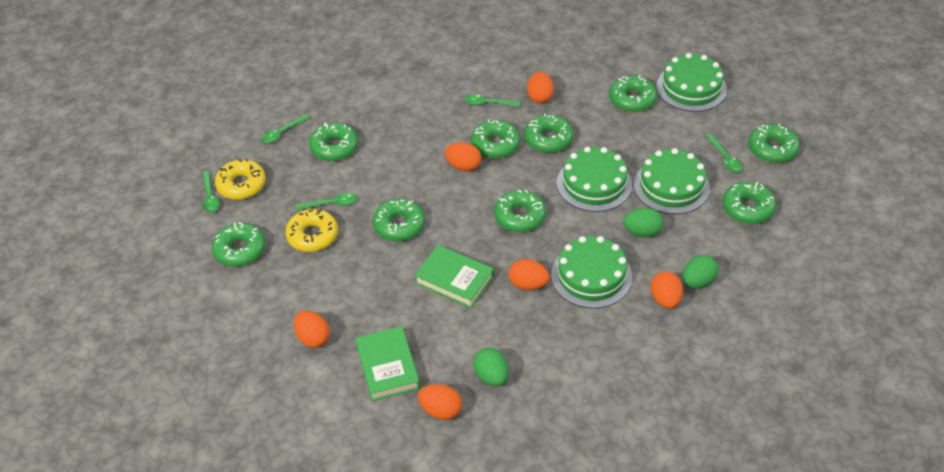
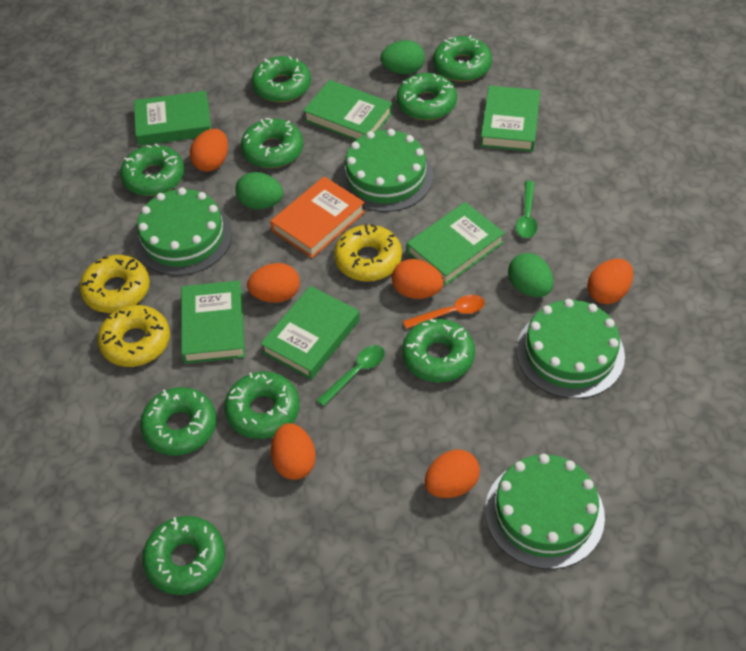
green book: [355,326,420,401] [414,245,494,308] = 2 -> [134,91,211,146] [181,280,245,364] [260,286,360,380] [303,80,392,141] [407,202,505,286] [480,86,540,152] = 6
green spoon: [202,171,219,213] [261,114,311,144] [295,193,357,210] [464,94,521,107] [706,134,742,173] = 5 -> [317,345,385,406] [516,181,537,238] = 2
orange book: none = 0 -> [270,176,365,258] = 1
orange spoon: none = 0 -> [403,295,485,329] = 1
yellow donut: [215,159,266,200] [285,209,338,252] = 2 -> [80,255,150,313] [98,305,170,367] [334,224,402,282] = 3

